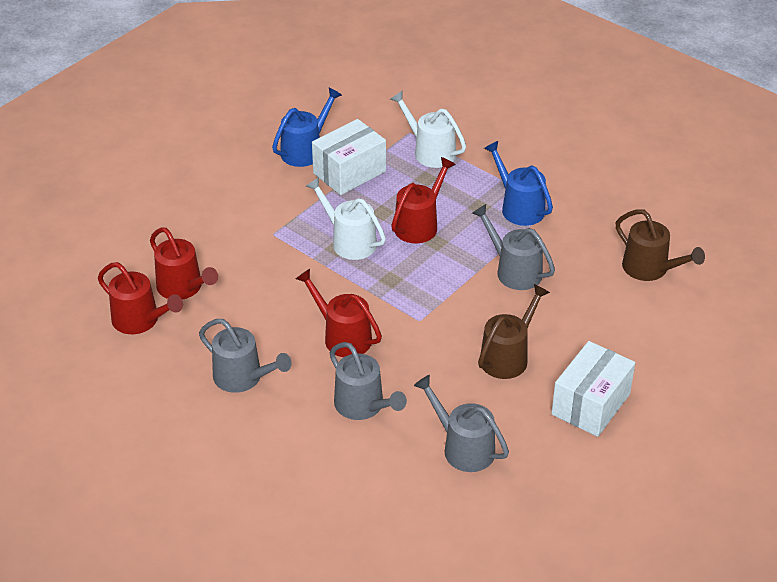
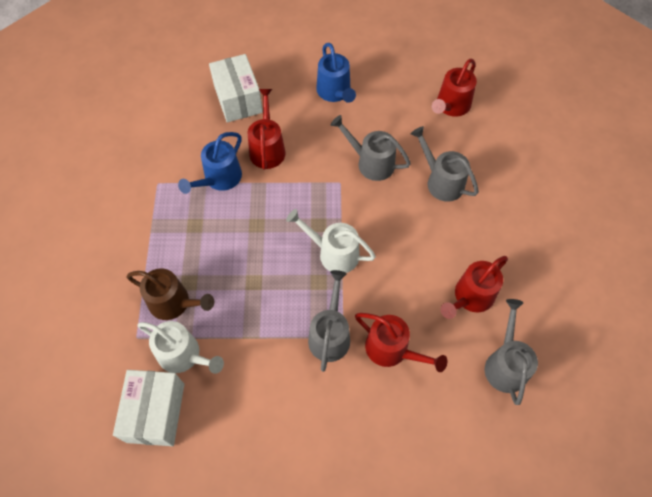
brown watering can: [478,284,550,379] [616,209,705,281] = 2 -> [127,268,214,320] = 1

